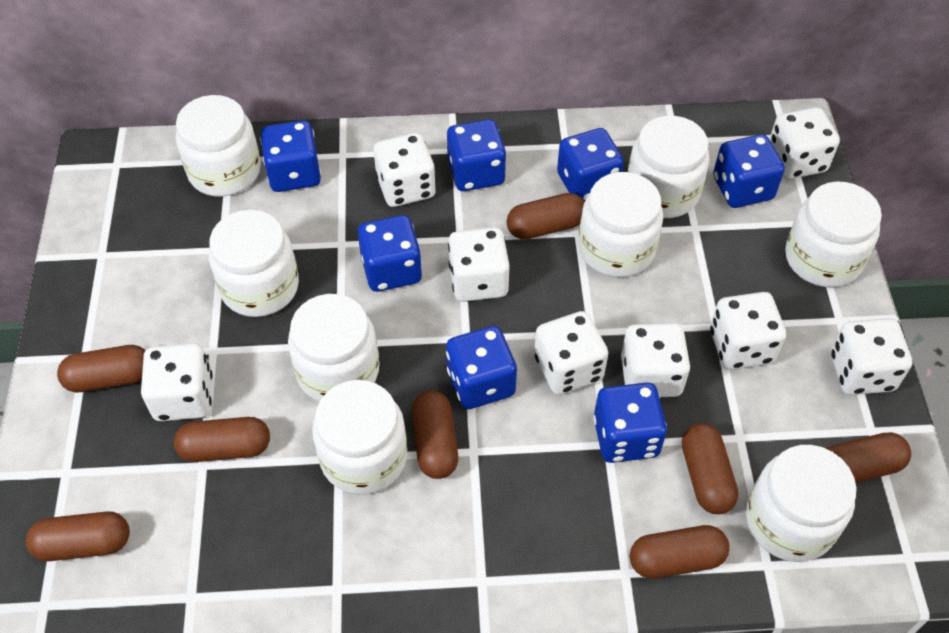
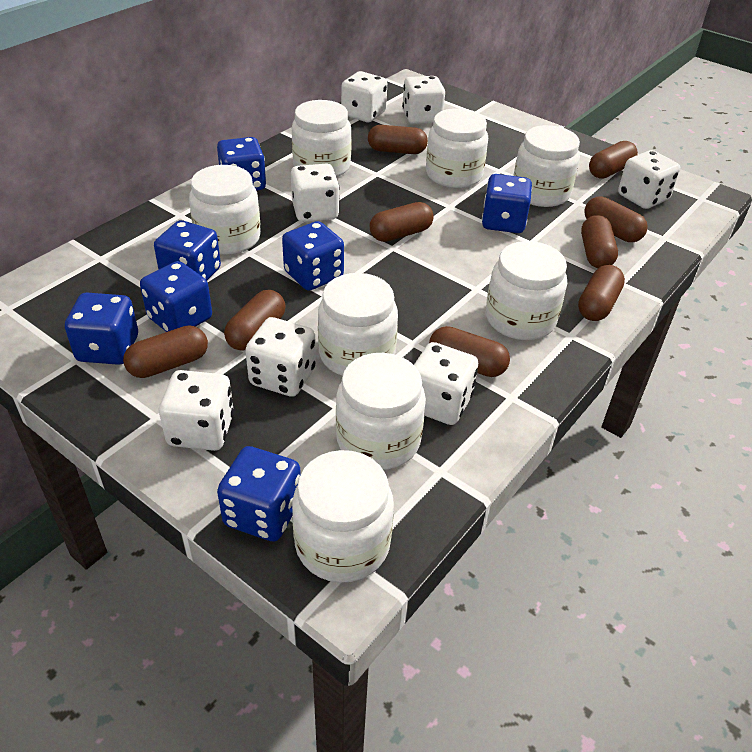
brown capsule: [26,511,130,561] [57,345,145,392] [174,417,270,462] [412,390,458,479] [507,193,584,240] [630,525,730,579] [682,423,738,514] [826,432,911,483] = 8 -> [123,326,208,378] [224,290,286,351] [368,125,428,154] [370,202,434,242] [429,326,510,377] [578,265,625,321] [581,215,618,268] [584,196,648,242] [589,141,638,179] = 9
white dice: [141,343,213,421] [374,133,436,207] [448,227,510,302] [534,311,608,395] [621,323,690,397] [710,292,786,370] [769,107,840,179] [831,318,912,395] = 8 -> [159,370,234,451] [245,317,316,397] [291,164,339,222] [341,71,387,122] [402,76,445,124] [414,342,478,425] [618,150,680,209] = 7

